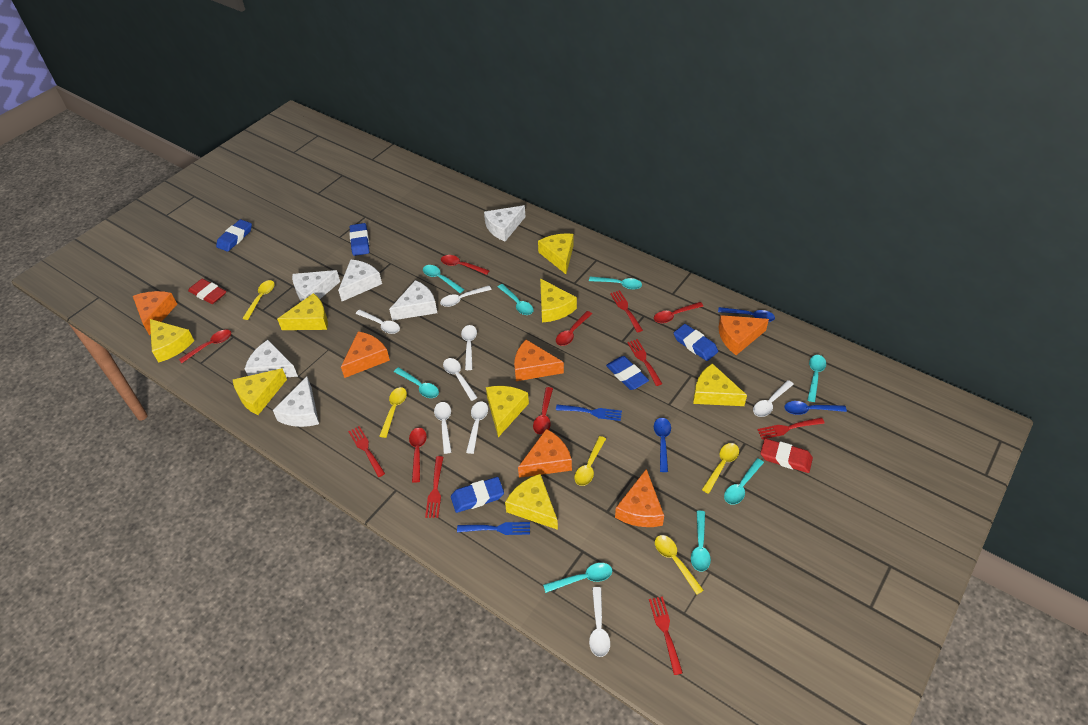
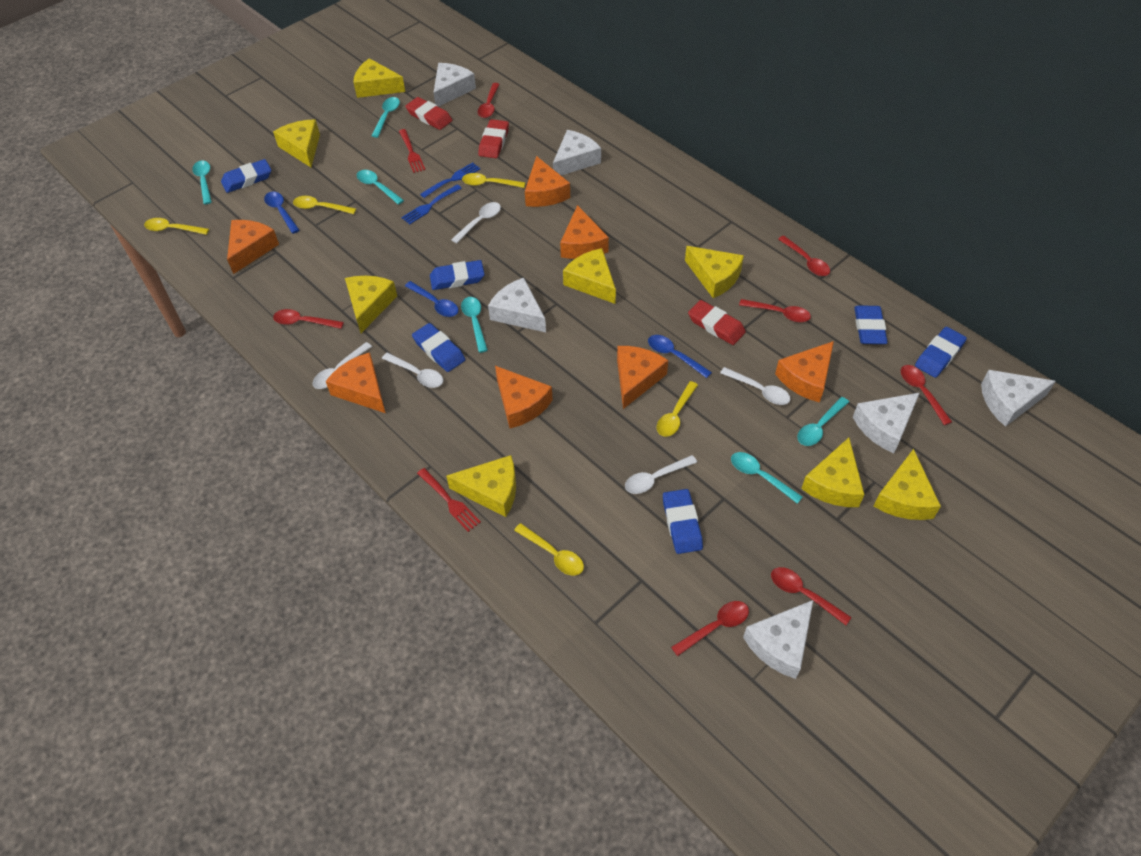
blue eraser: [216,219,252,252] [349,223,369,256] [451,477,504,513] [606,356,649,390] [674,324,718,361] = 5 -> [221,159,271,193] [412,323,465,372] [430,260,485,290] [663,489,703,554] [854,305,888,344] [915,327,967,378] = 6
orange cheese: [133,291,177,335] [341,331,390,378] [514,340,564,381] [518,429,572,478] [615,469,664,527] [719,315,769,355] = 6 -> [227,220,279,274] [326,352,386,413] [495,366,553,428] [525,156,570,207] [560,205,609,259] [617,346,668,409] [775,341,834,403] = 7
red eraser: [188,278,226,304] [761,438,813,473] = 2 -> [405,97,452,130] [478,119,509,158] [688,300,746,345] = 3
red fork: [348,426,385,477] [425,456,443,518] [610,290,643,333] [627,339,662,386] [649,596,683,675] [757,418,825,439] = 6 -> [399,129,425,173] [417,468,481,532] = 2
red spoon: [179,329,231,363] [409,428,427,482] [441,255,490,275] [533,387,553,435] [556,311,592,346] [654,302,703,323] = 6 -> [273,309,344,329] [478,83,500,118] [671,601,749,656] [739,299,811,322] [771,567,851,625] [778,236,830,276] [901,365,952,425] = 7
turquoise spoon: [394,367,439,398] [423,265,465,293] [498,284,533,315] [543,563,612,593] [589,276,642,290] [691,511,711,572] [724,458,764,505] [807,355,826,402] = 8 -> [192,160,212,204] [357,170,404,205] [372,97,400,138] [461,297,488,353] [731,452,803,504] [798,397,849,446] = 6
white spoon: [356,309,400,334] [434,402,452,454] [440,286,492,307] [443,358,478,401] [461,325,477,370] [466,401,488,454] [589,587,610,657] [753,380,794,417] = 8 -> [313,342,372,389] [382,353,443,388] [451,202,501,244] [625,455,697,494] [720,367,791,405] = 5

